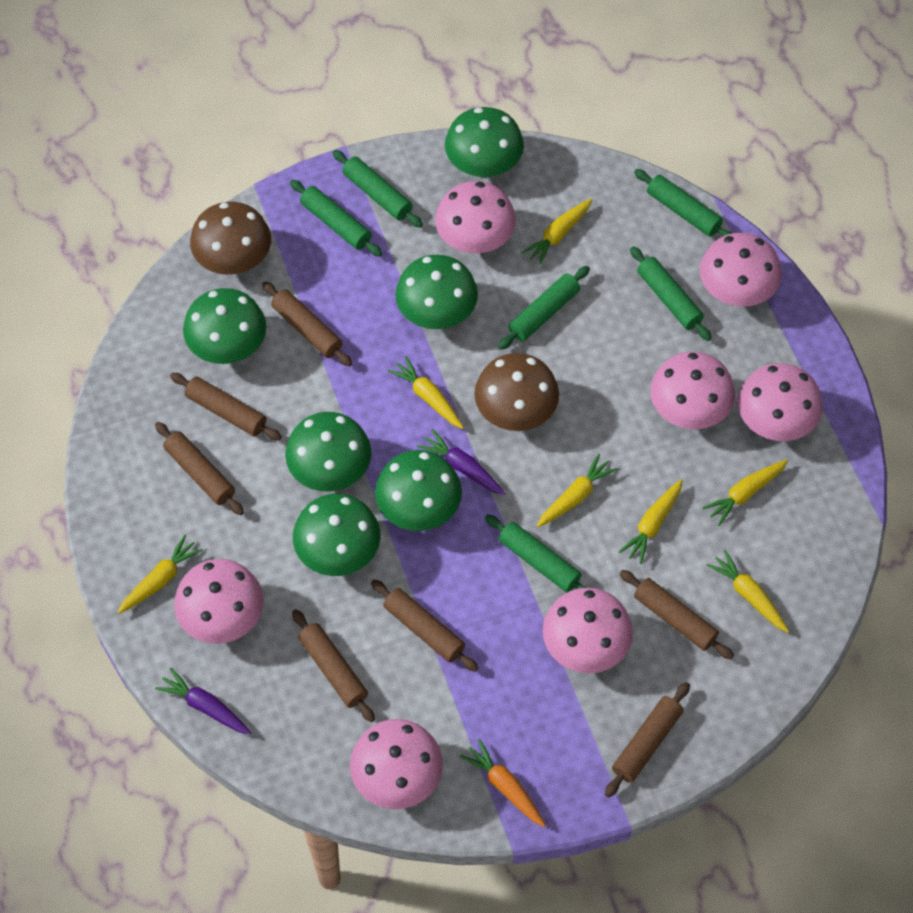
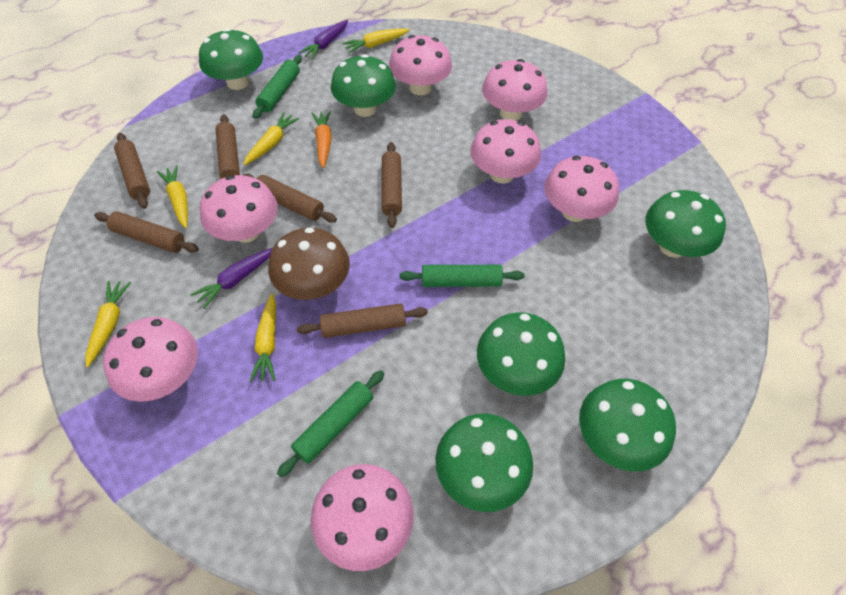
brown mushroom: [190,202,271,275] [474,353,559,431] = 2 -> [268,227,350,300] = 1
brown rolling pin: [155,422,244,515] [170,373,282,441] [262,282,352,366] [292,609,375,722] [371,580,478,672] [605,682,690,797] [620,570,734,659] = 7 -> [94,211,199,253] [114,133,150,209] [215,114,240,179] [243,174,337,223] [297,304,428,338] [381,142,402,228] = 6
green rolling pin: [290,180,382,257] [333,150,423,228] [485,514,587,592] [498,266,590,350] [630,246,712,341] [634,169,732,237] = 6 -> [253,55,302,119] [277,370,384,477] [399,265,524,287] = 3
yellow carrot: [117,535,203,614] [388,356,464,429] [521,198,593,266] [537,454,617,527] [619,479,683,564] [702,460,788,526] [707,550,789,633] = 7 -> [85,281,131,367] [157,165,188,228] [243,112,299,165] [249,294,276,382] [342,28,409,54] = 5

